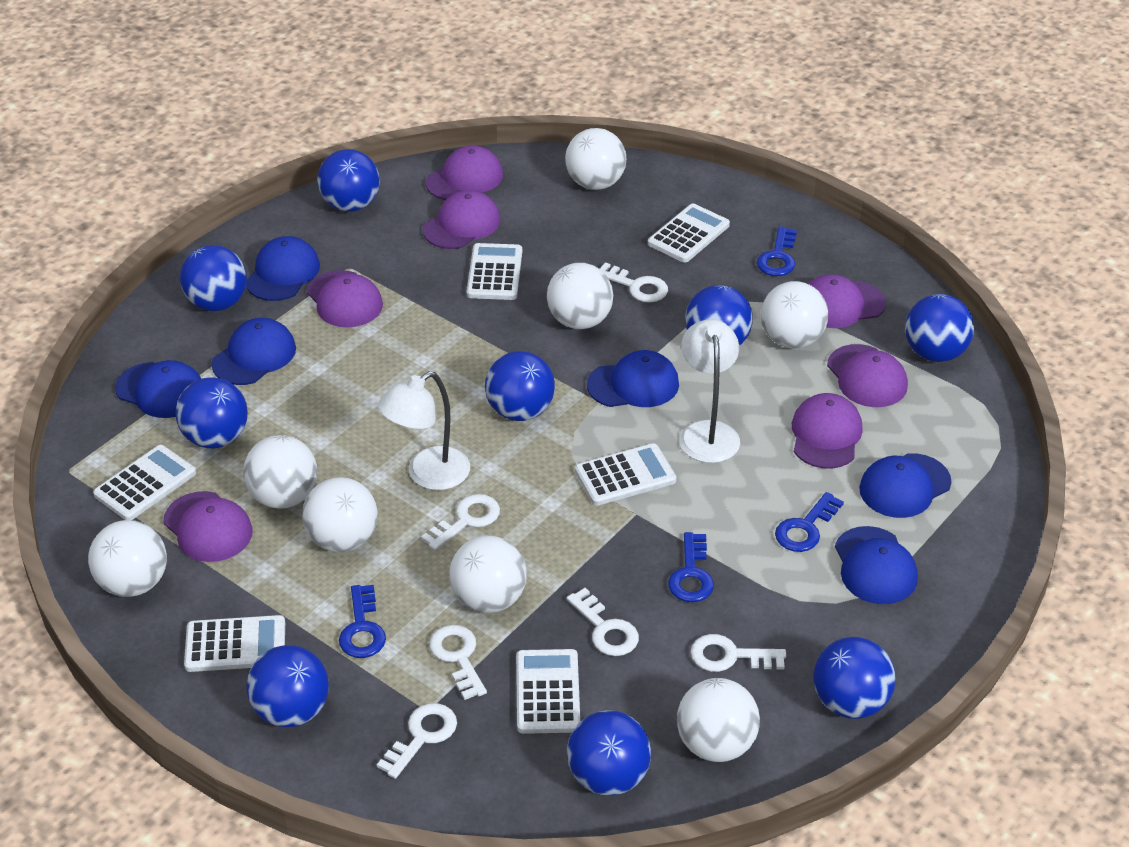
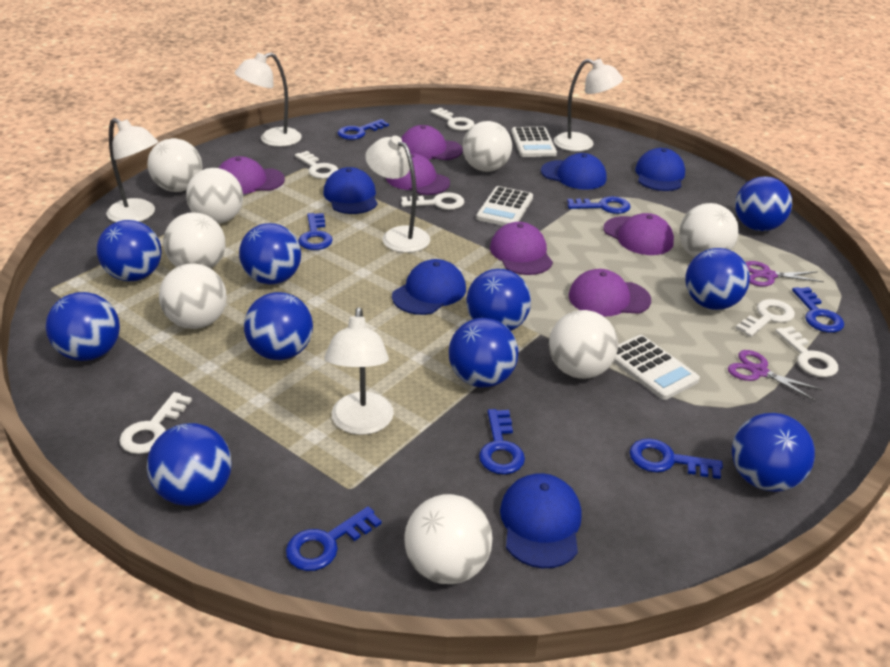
blue ball: [175,377,248,448] [180,245,247,311] [246,645,329,727] [317,149,380,212] [485,351,555,421] [567,710,651,796] [685,285,753,346] [813,637,895,719] [905,294,974,362] = 9 -> [46,292,120,361] [97,220,162,281] [147,423,232,506] [239,223,301,285] [244,292,313,360] [449,318,518,387] [466,269,531,331] [685,248,750,310] [732,413,815,492] [735,176,792,231] = 10
blue cap: [115,360,201,418] [212,318,296,385] [246,236,320,301] [587,350,679,407] [835,526,918,604] [859,453,951,518] = 6 -> [323,167,377,214] [392,259,466,315] [500,473,582,568] [541,153,607,190] [635,148,685,191] = 5
blue key: [339,585,386,658] [668,532,714,602] [757,226,797,276] [775,492,844,552] = 4 -> [286,506,382,571] [298,213,333,250] [338,119,389,140] [479,409,525,475] [567,196,630,214] [630,438,723,479] [792,287,844,333] = 7
purple cap: [163,491,253,562] [307,270,383,327] [423,190,501,249] [426,146,503,200] [792,393,863,469] [808,274,886,328] [827,344,908,407] = 7 -> [218,156,285,194] [386,153,450,195] [401,125,463,160] [490,222,553,275] [569,269,651,317] [603,213,674,255] = 6
purple scissors: none = 0 -> [728,350,823,401] [745,261,824,287] = 2
white calculator: [93,445,196,520] [184,615,285,672] [467,243,522,300] [516,649,580,734] [575,443,676,506] [648,204,730,263] = 6 -> [476,186,533,226] [511,127,557,157] [613,335,700,400] = 3
white lamp: [378,371,470,490] [680,319,740,463] = 2 -> [106,118,158,222] [234,52,302,147] [325,307,394,435] [365,136,430,253] [554,59,623,151] = 5

